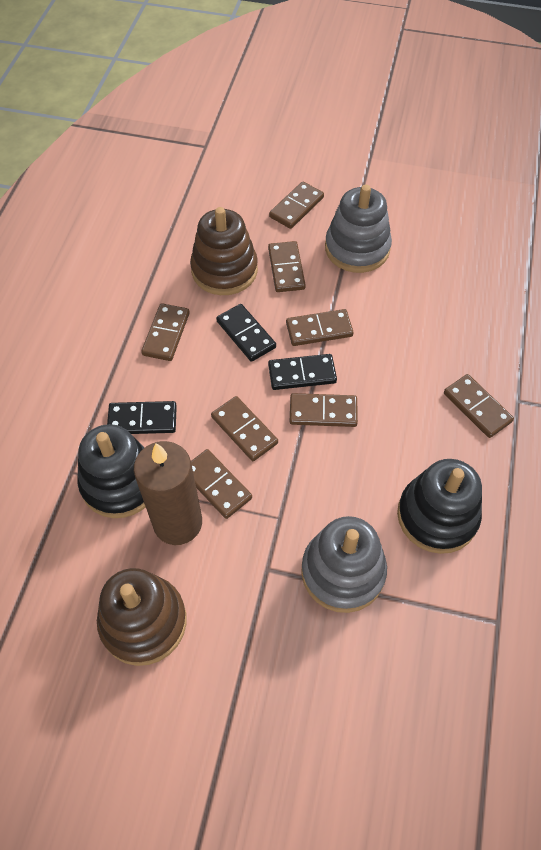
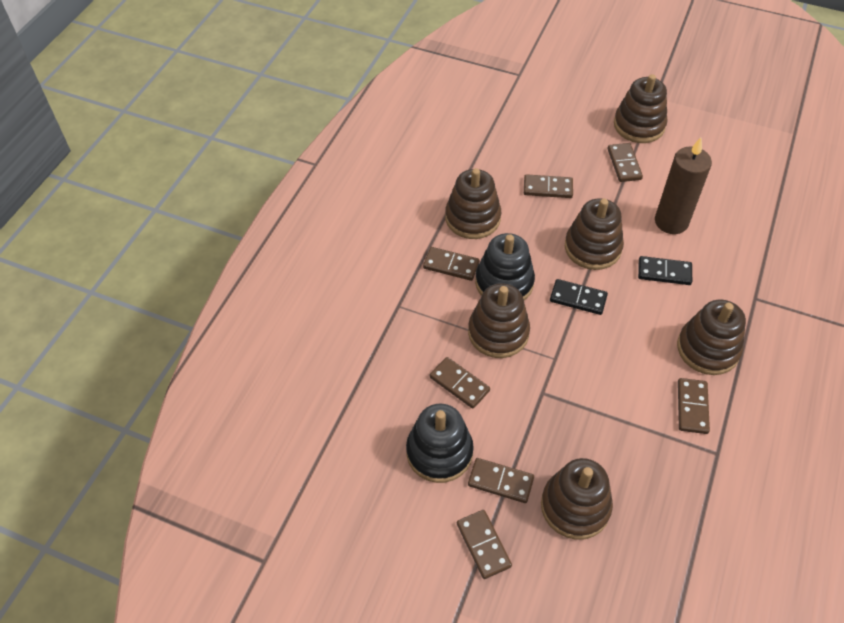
black domino: [107,401,177,434] [216,304,276,362] [268,354,337,390] = 3 -> [550,279,608,315] [638,256,692,285] = 2
brown domino: [141,303,190,361] [191,449,252,519] [211,396,278,461] [268,241,306,292] [269,181,324,229] [286,309,354,346] [290,393,358,427] [444,374,514,438] = 8 -> [423,247,479,281] [430,357,490,409] [457,510,512,579] [468,458,534,503] [524,174,573,198] [608,143,643,182] [678,378,710,434] = 7
brown stacking toy: [97,568,187,666] [190,207,258,295] = 2 -> [445,168,501,239] [468,283,530,358] [541,458,613,540] [565,198,624,270] [614,74,667,143] [677,300,746,375] = 6
grey stacking toy: [301,516,387,613] [325,185,392,273] = 2 -> none = 0

